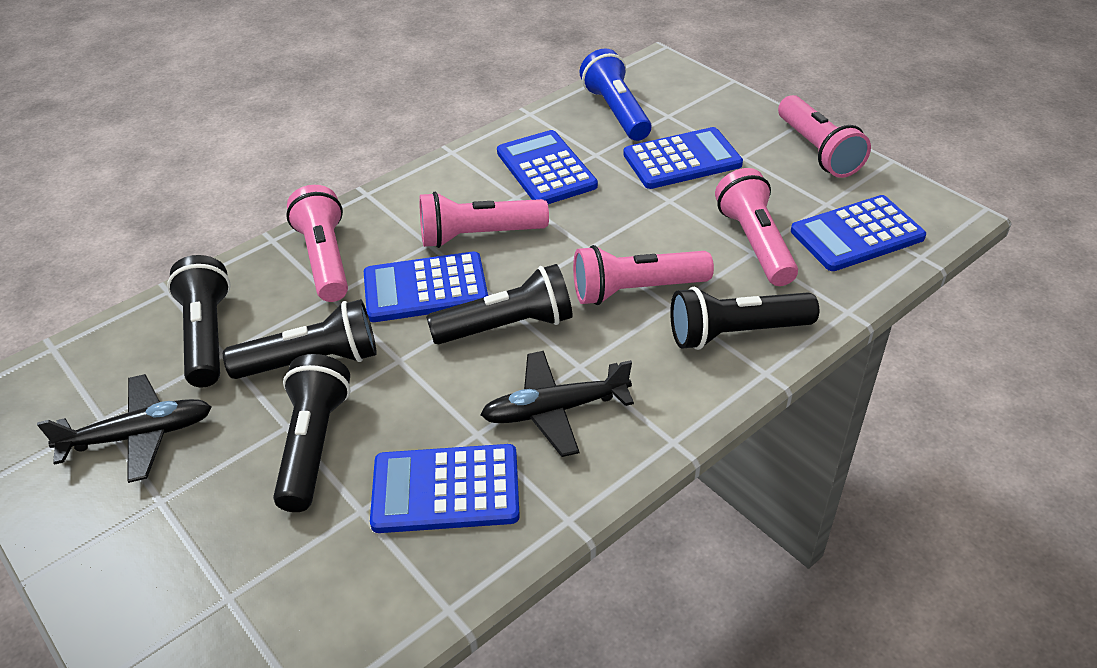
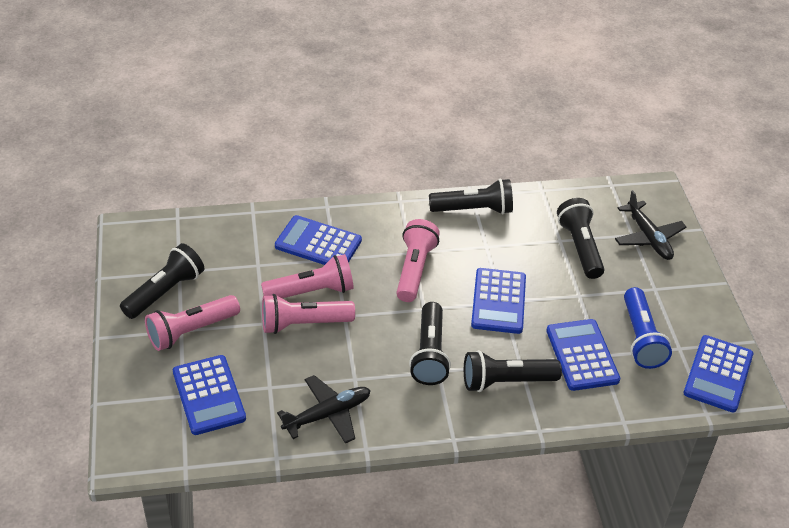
pink flashlight: [286,185,348,302] [419,192,549,248] [573,245,714,305] [715,168,798,286] [778,95,871,178] = 5 -> [145,295,240,351] [261,254,354,298] [262,294,355,334] [396,219,440,302] = 4

